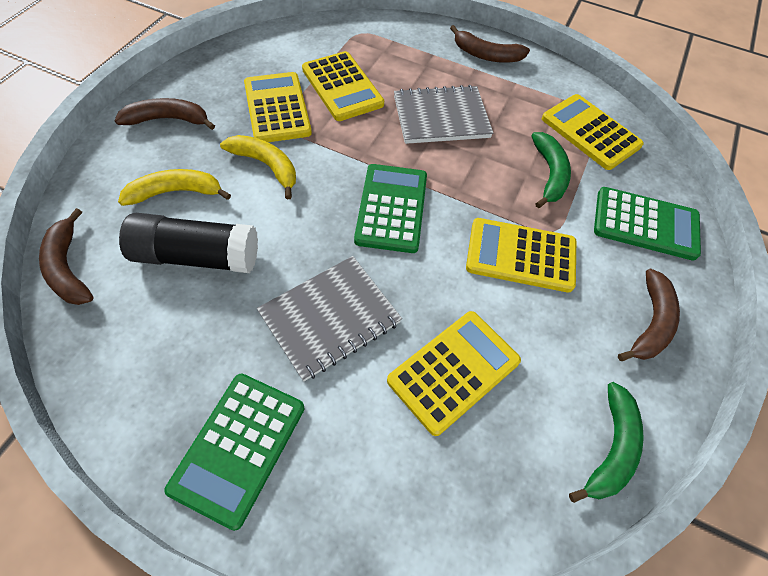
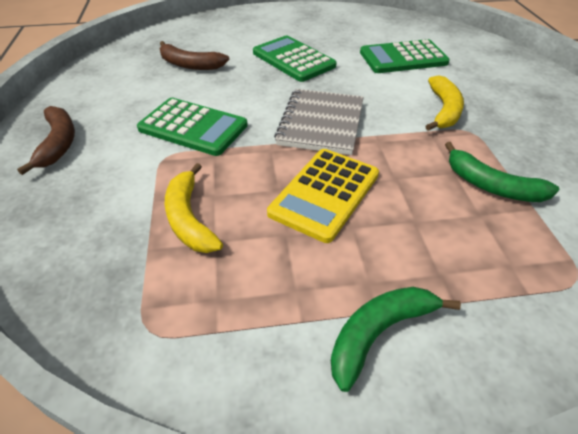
black glue stick: [119,213,258,273] = 1 -> none = 0
brown banana: [39,208,93,305] [114,98,215,130] [450,25,530,63] [618,268,680,361] = 4 -> [17,106,75,175] [159,41,229,70] = 2
grey notebook: [257,256,402,381] [394,85,493,144] = 2 -> [274,89,364,155] = 1
yellow calculator: [244,72,312,142] [302,51,384,121] [387,311,521,436] [466,218,576,293] [542,94,644,170] = 5 -> [267,149,379,243] = 1

